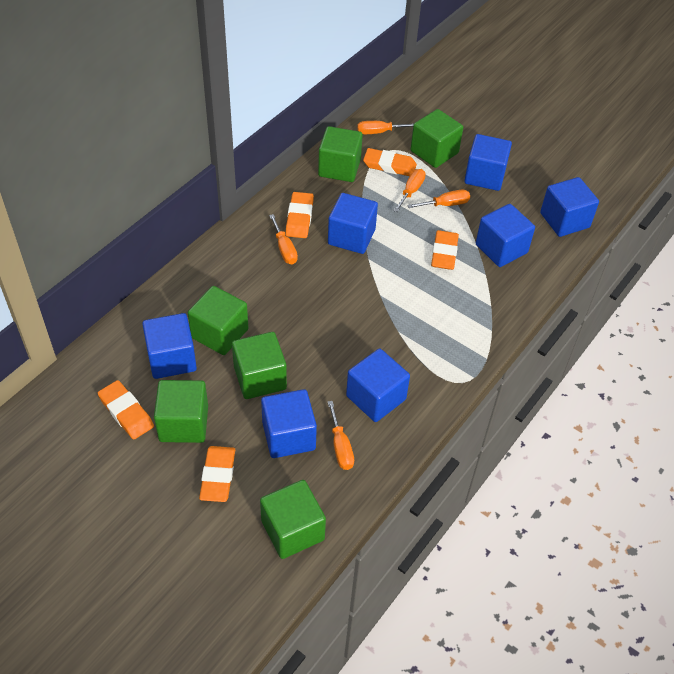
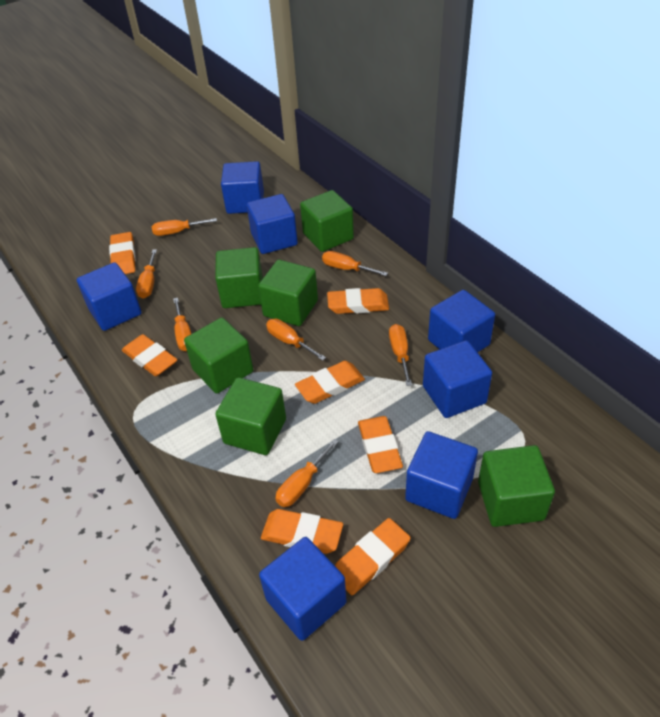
orange eraser: [98,380,154,440] [199,446,235,502] [286,192,314,238] [363,148,417,176] [431,230,459,270] = 5 -> [109,232,136,274] [122,334,177,377] [261,509,343,554] [295,361,365,404] [327,288,389,314] [335,518,411,595] [358,416,403,473] = 7
orange screwdriver: [269,214,298,264] [328,401,354,470] [357,121,414,134] [393,169,426,212] [407,190,470,208] = 5 -> [136,249,157,299] [152,218,217,236] [173,298,191,351] [266,319,326,361] [276,439,338,507] [322,251,388,276] [389,324,412,386] = 7

